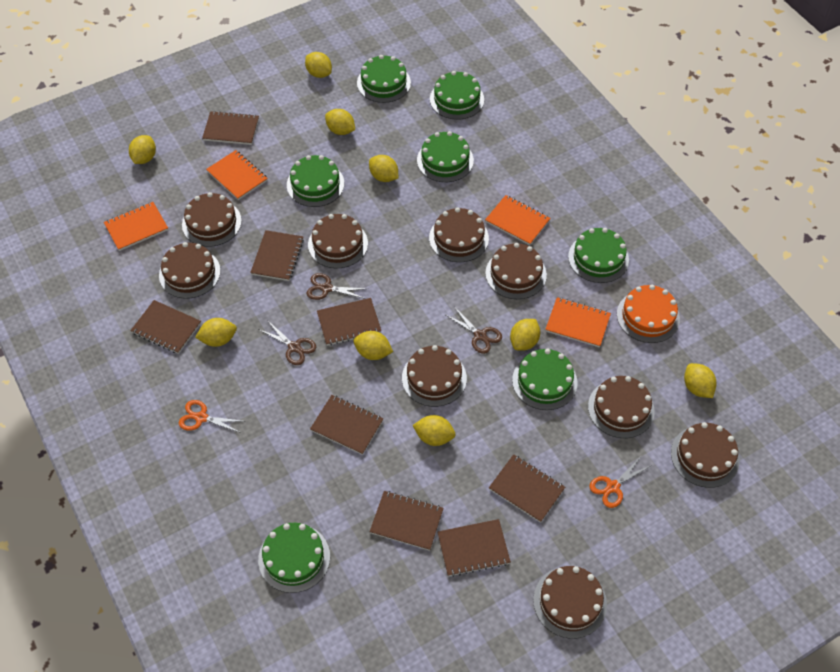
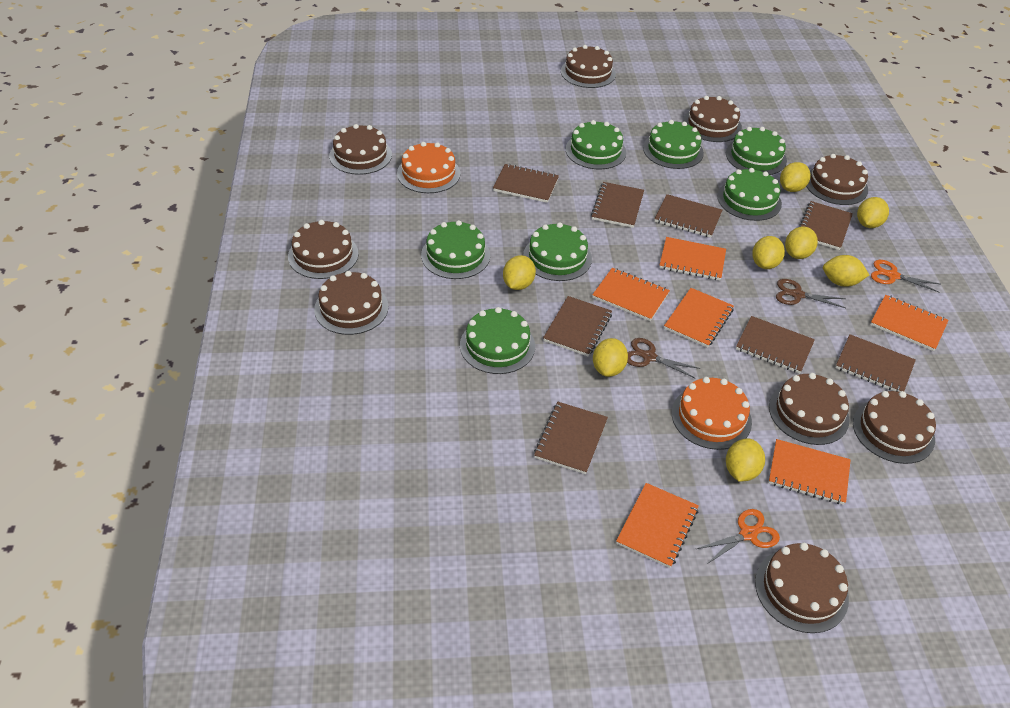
brown scissors: [259,320,316,365] [306,273,368,300] [446,307,502,354] = 3 -> [627,338,700,379] [776,279,846,308] = 2
orange cake: [617,285,680,343] = 1 -> [397,142,460,193] [672,377,752,450] = 2
orange notebook: [104,202,168,251] [206,150,268,200] [485,195,551,245] [545,297,611,348] = 4 -> [592,268,670,321] [616,483,699,568] [659,237,726,281] [664,288,734,348] [768,439,851,505] [870,295,949,351] = 6
yellow lemon: [129,135,156,164] [195,318,237,347] [305,52,332,78] [325,109,355,135] [353,331,393,360] [369,155,398,182] [413,415,455,446] [510,319,540,351] [684,363,717,398] = 9 -> [503,255,536,290] [593,338,628,377] [726,439,765,482] [752,236,785,269] [780,162,811,192] [785,227,818,259] [823,255,869,287] [857,197,889,228] = 8

